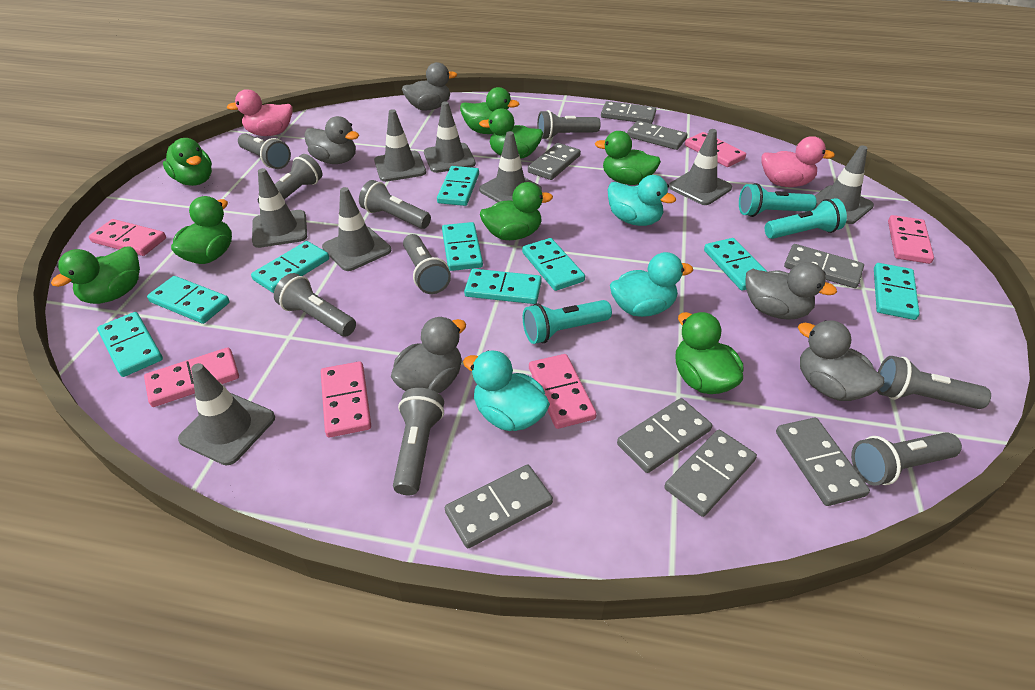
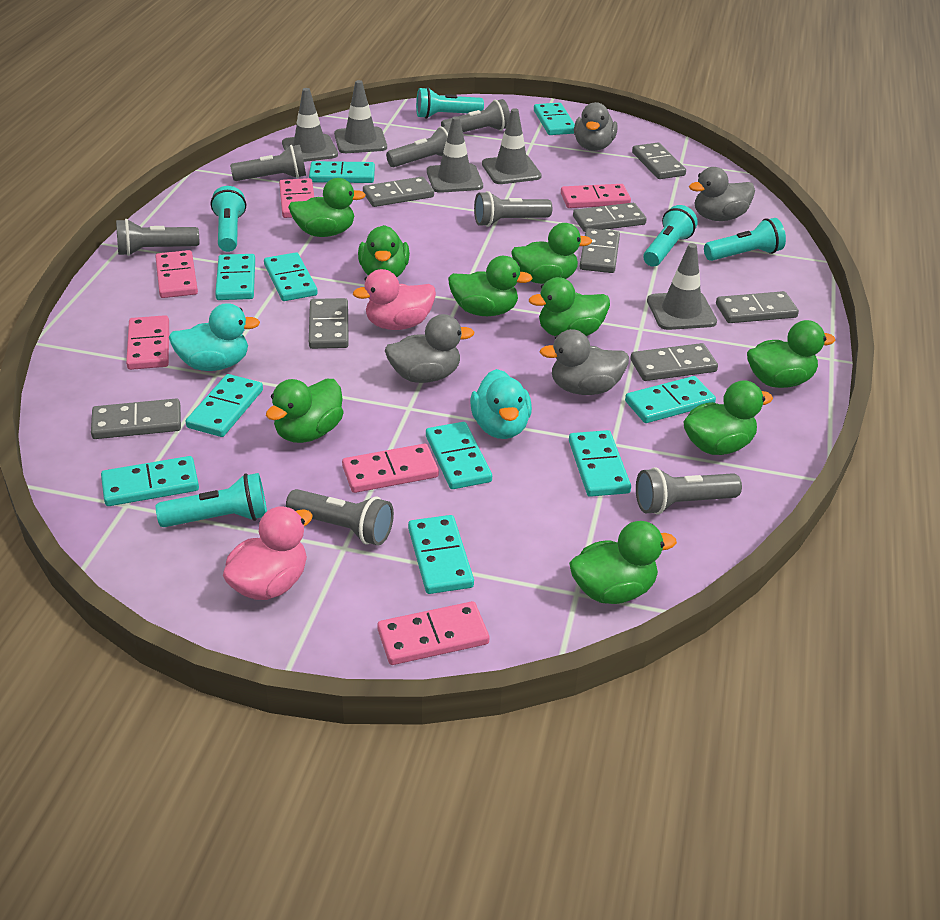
green duck: [51,246,140,304] [163,138,212,186] [171,196,232,264] [460,87,519,134] [479,108,543,159] [480,182,553,240] [595,131,661,185] [676,312,743,394] = 8 -> [266,379,343,443] [288,178,366,237] [358,225,410,277] [448,256,533,316] [511,223,592,284] [529,277,610,336] [569,521,677,604] [683,380,773,455] [747,320,835,388] = 9
grey duck: [304,116,359,164] [391,317,466,393] [402,62,457,110] [746,262,837,320] [798,320,885,401] = 5 -> [385,314,474,383] [540,329,629,395] [574,102,618,151] [689,167,755,221] = 4
grey flashlight: [238,133,291,169] [258,154,322,203] [274,273,356,336] [359,180,431,229] [393,388,444,495] [403,234,451,294] [537,110,601,140] [851,432,962,486] [877,356,991,409] = 9 -> [116,219,199,256] [230,145,306,181] [286,489,394,545] [386,125,450,167] [441,99,510,132] [474,191,552,227] [636,467,742,515] = 7
grey traffic cone: [178,363,275,465] [252,168,307,248] [322,187,391,271] [374,109,426,182] [424,101,476,173] [479,131,542,202] [669,129,732,205] [814,145,874,224] = 8 -> [282,88,338,162] [334,80,387,153] [427,116,483,193] [482,108,542,184] [647,243,717,330] = 5
turquoise domino: [97,312,163,377] [147,276,230,324] [251,241,329,293] [437,166,479,206] [442,222,483,271] [464,269,542,304] [522,238,585,291] [704,238,767,291] [874,263,920,320] = 9 -> [101,456,199,506] [185,374,263,437] [215,254,255,300] [264,253,318,301] [309,161,375,183] [408,515,474,594] [426,422,492,489] [534,103,575,135] [569,430,631,497] [625,376,716,423] = 10
turquoise duck: [463,350,550,431] [608,175,676,226] [610,252,693,317] = 3 -> [169,303,260,371] [470,369,532,439] = 2
turquoise flashlight: [523,300,612,344] [739,183,817,217] [765,198,847,239] = 3 -> [156,473,267,527] [211,186,246,252] [416,87,484,119] [643,205,698,267] [704,218,786,261] = 5

